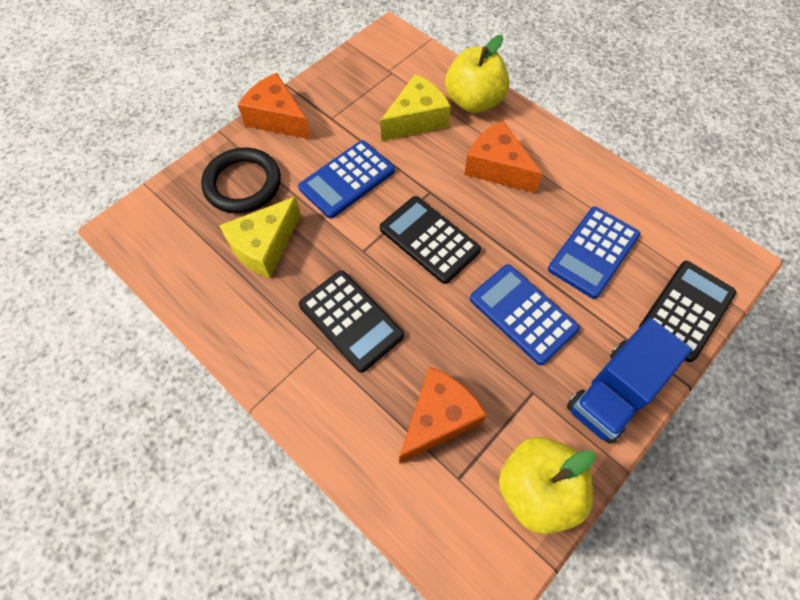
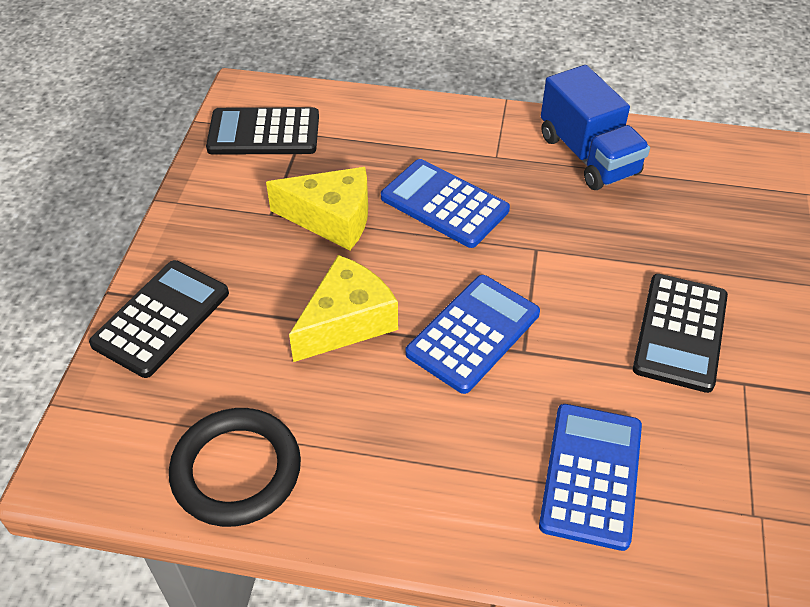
orange cheese: [238,73,311,139] [399,367,487,464] [464,121,543,193] = 3 -> none = 0
yellow apple: [445,35,509,113] [499,437,595,534] = 2 -> none = 0

